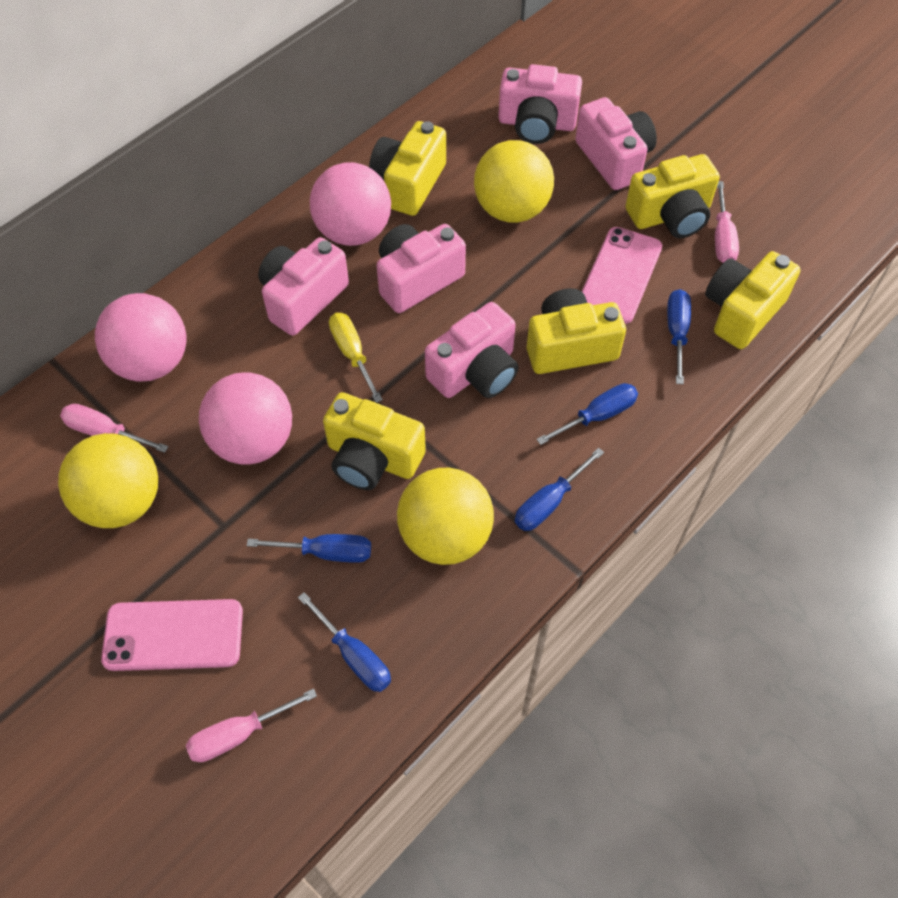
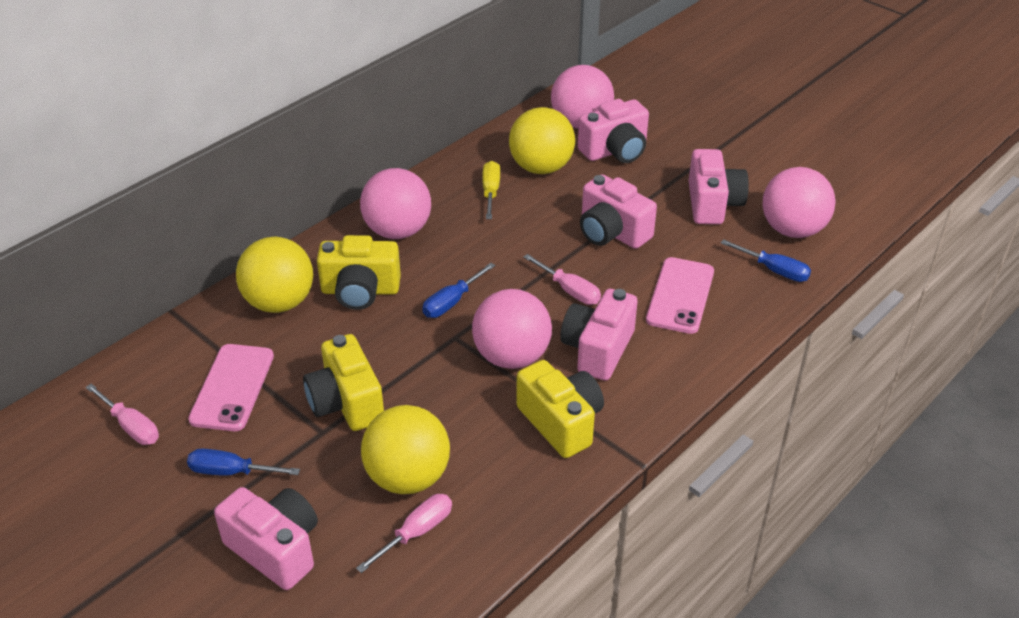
blue screwdriver: [247,534,371,563] [298,592,391,692] [515,448,604,531] [537,383,638,445] [667,289,691,384] = 5 -> [187,448,300,476] [422,263,495,318] [721,239,811,282] = 3
pink ball: [95,293,186,381] [199,372,292,465] [310,162,391,246] = 3 -> [360,168,431,239] [472,289,552,369] [551,65,614,128] [762,167,835,238] = 4
yellow camera: [323,392,426,490] [369,121,446,216] [527,288,626,374] [625,154,720,238] [705,251,801,349] = 5 -> [303,334,384,431] [317,235,401,310] [516,360,604,458] = 3

